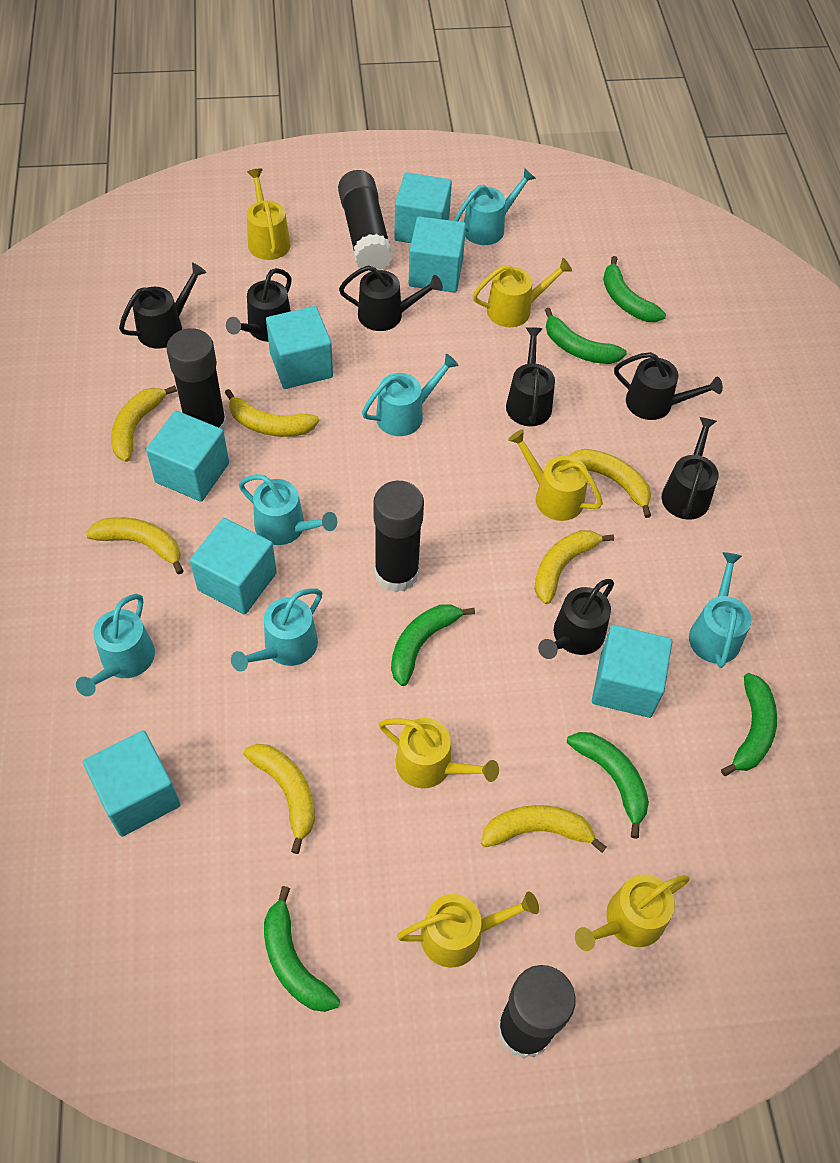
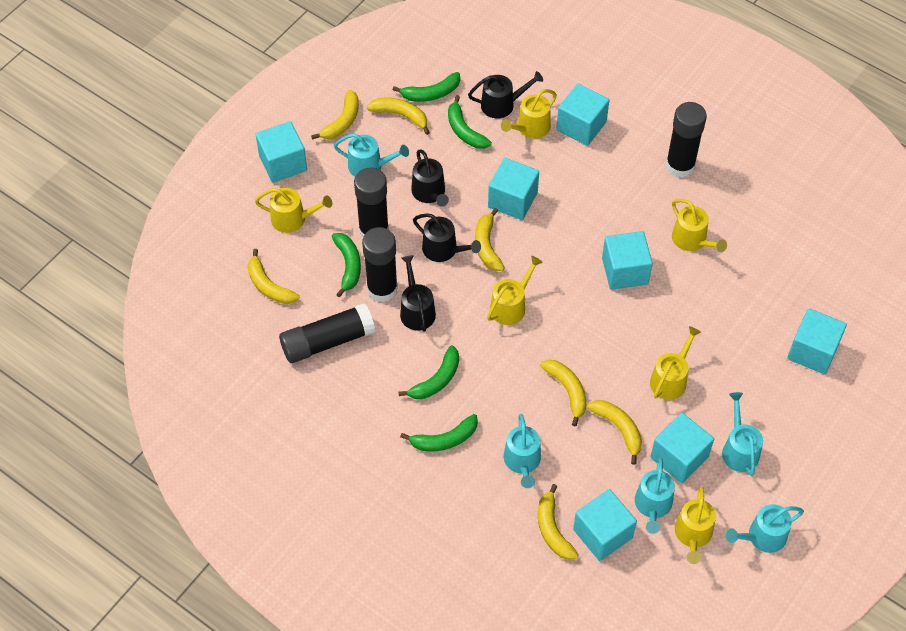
black watering can: [119,263,207,349] [226,268,292,342] [339,265,443,331] [506,327,555,426] [538,579,614,659] [614,352,723,420] [662,417,719,520] = 7 -> [400,255,436,332] [411,150,449,207] [413,213,481,262] [468,71,543,119] = 4
green banana: [264,886,340,1012] [391,605,475,686] [545,308,627,364] [567,732,649,839] [603,256,666,322] [721,673,777,776] = 6 -> [332,233,361,297] [393,72,460,102] [398,345,459,399] [400,414,478,451] [448,95,492,149] = 5
turquoise watering can: [76,594,155,696] [231,588,322,672] [239,474,337,545] [362,353,459,436] [454,168,536,245] [689,552,752,668] = 6 -> [334,134,409,177] [504,414,541,488] [635,458,675,534] [722,392,763,476] [726,504,804,553] = 5

